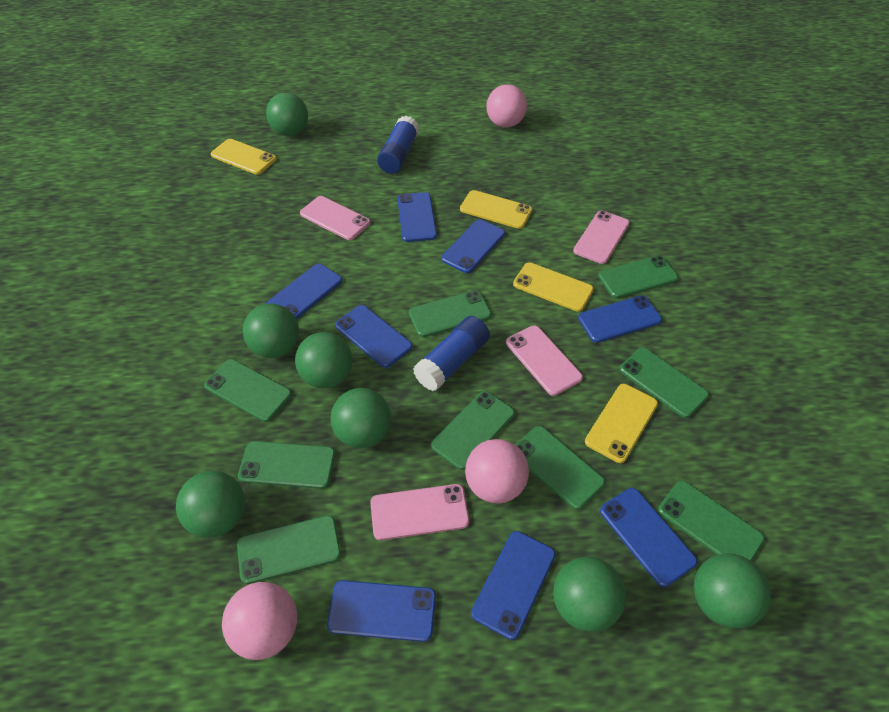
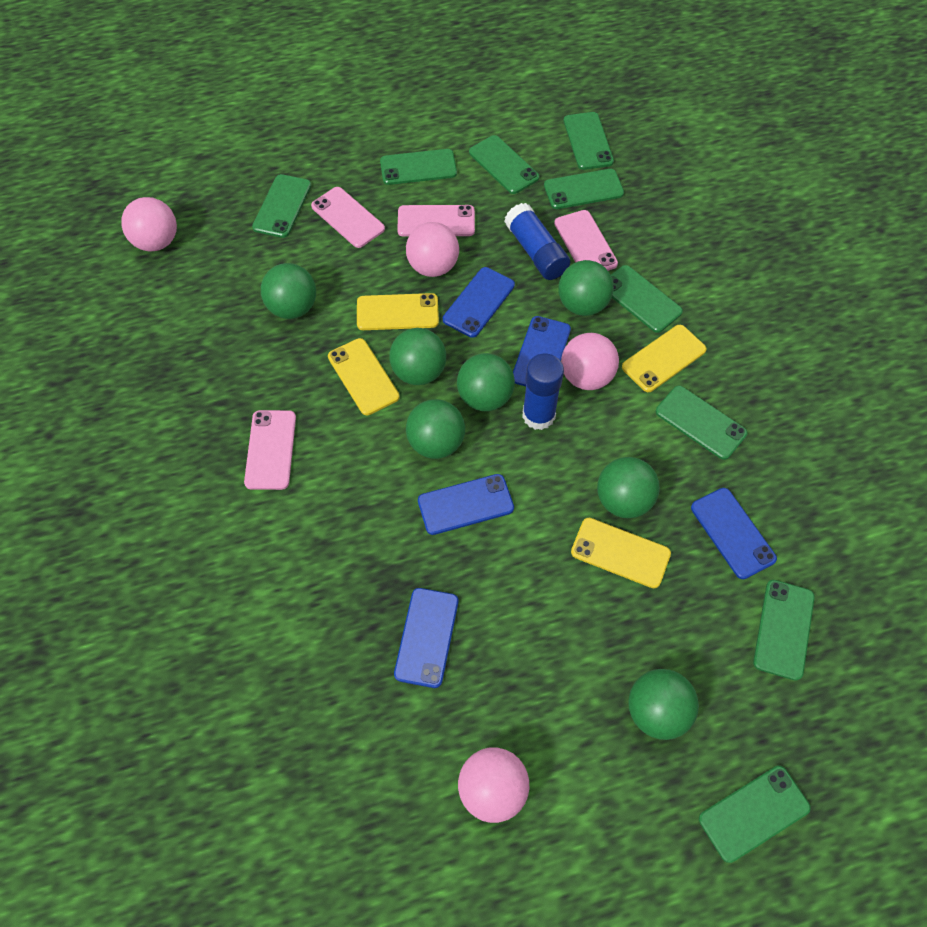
blue phone: [266,264,342,320] [327,580,436,642] [335,305,412,368] [397,192,437,242] [441,219,505,273] [471,531,556,640] [578,296,662,343] [600,488,697,587] = 8 -> [394,588,458,688] [418,474,514,535] [443,267,515,338] [513,316,571,386] [691,488,777,579] = 5
pink ball: [222,582,297,660] [465,439,529,504] [486,84,527,128] = 3 -> [121,197,177,251] [406,222,459,277] [458,747,529,823] [561,333,619,390] = 4

